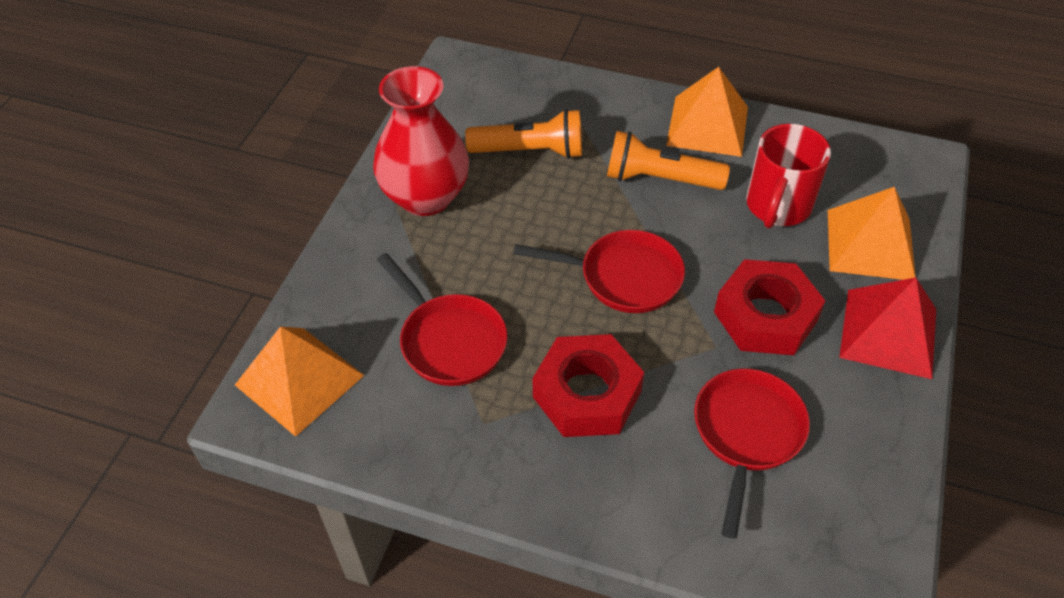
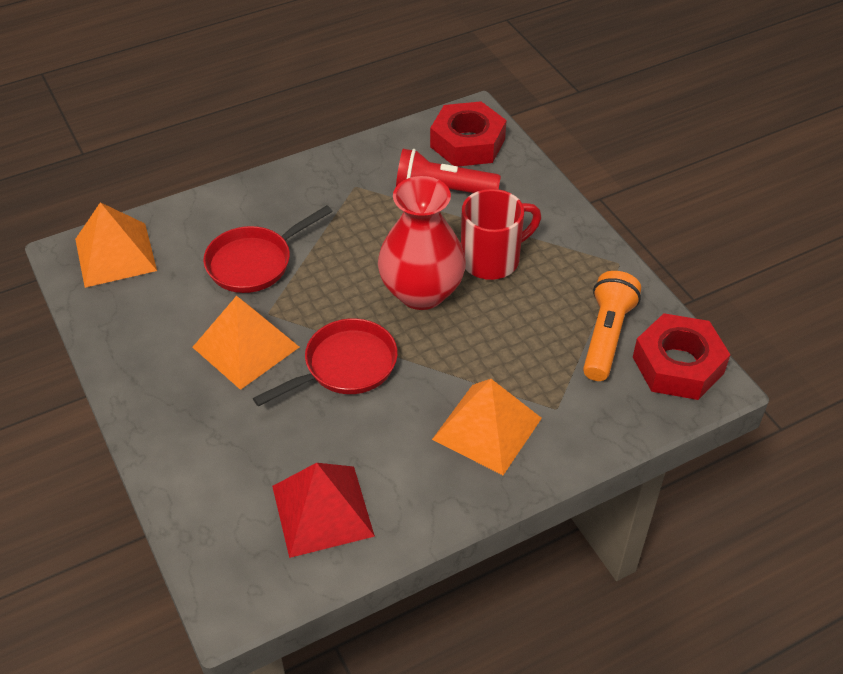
orange flashlight: [465,109,582,159] [607,131,730,190] = 2 -> [583,271,641,381] = 1
red flashlight: none = 0 -> [396,149,501,193] = 1
red pan: [377,253,508,386] [514,230,685,313] [694,368,810,539] = 3 -> [203,205,332,293] [253,318,398,407] = 2

